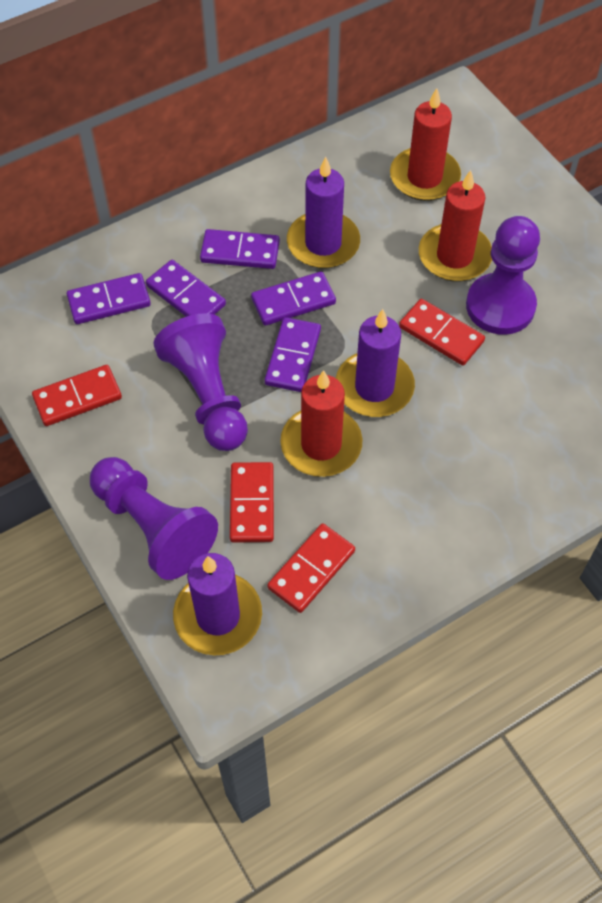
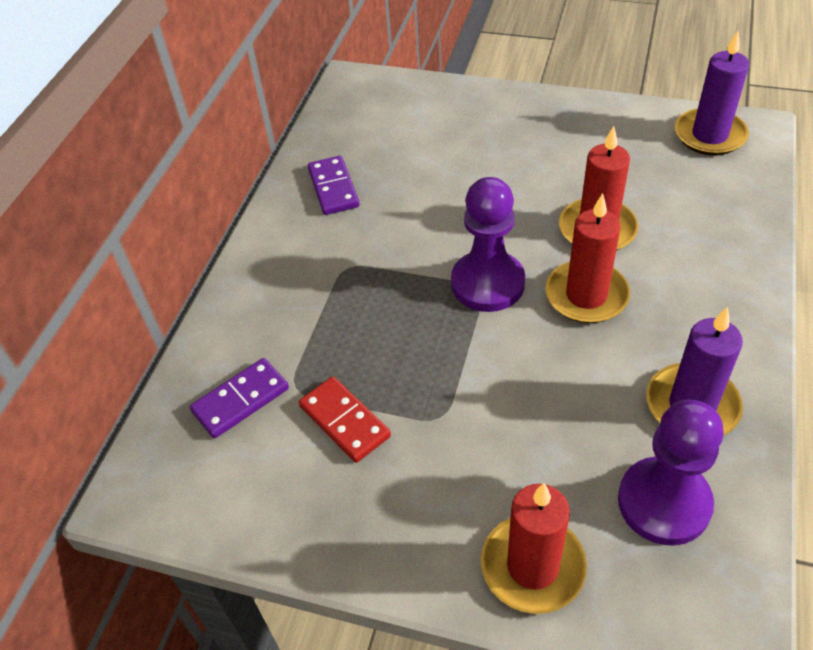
purple candle: [173,553,262,655] [287,157,360,268] [336,309,415,417] = 3 -> [646,307,743,436] [675,31,749,156] = 2
purple domino: [67,273,151,324] [146,260,226,317] [200,229,280,269] [251,271,336,326] [265,317,321,392] = 5 -> [190,358,289,438] [308,156,360,215] = 2
purple pawn: [90,457,218,580] [153,313,248,451] [466,216,540,335] = 3 -> [451,177,525,312] [618,400,724,546] = 2
red domino: [32,365,122,426] [230,462,274,543] [267,523,355,613] [399,299,485,365] = 4 -> [299,377,391,463] = 1

